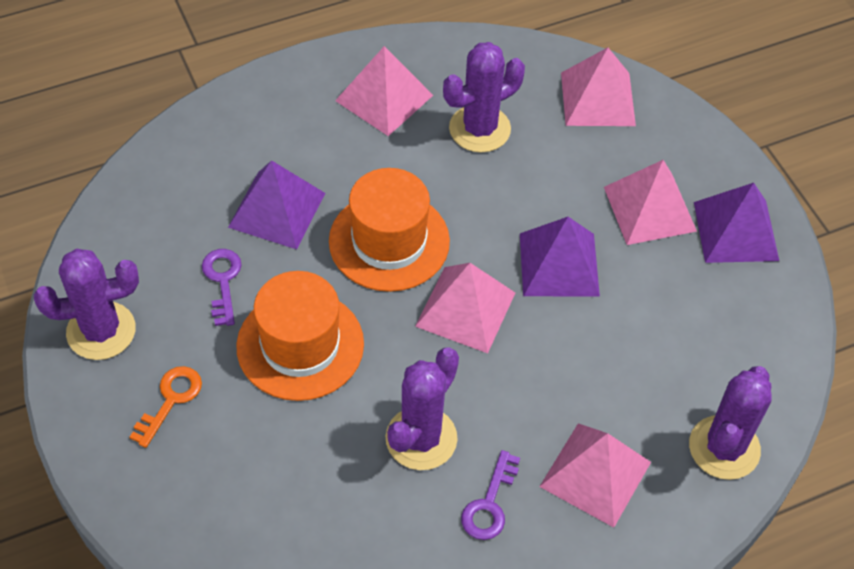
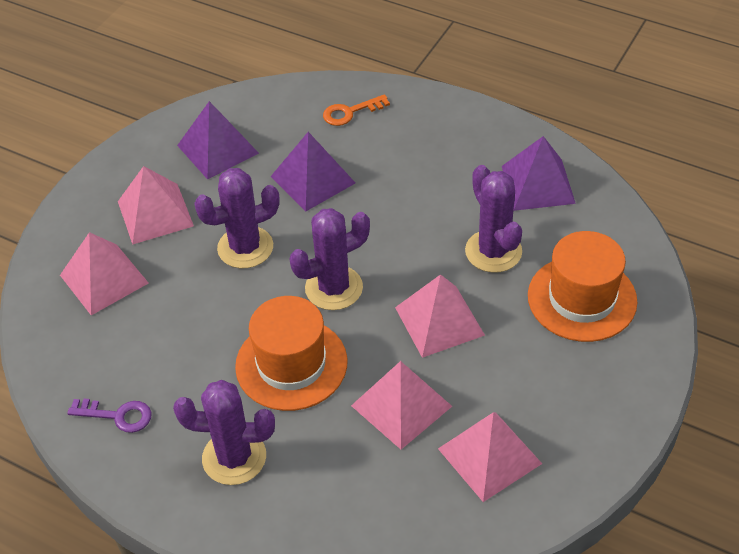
purple key: [202,249,242,326] [461,450,520,540] = 2 -> [67,398,152,433] = 1

